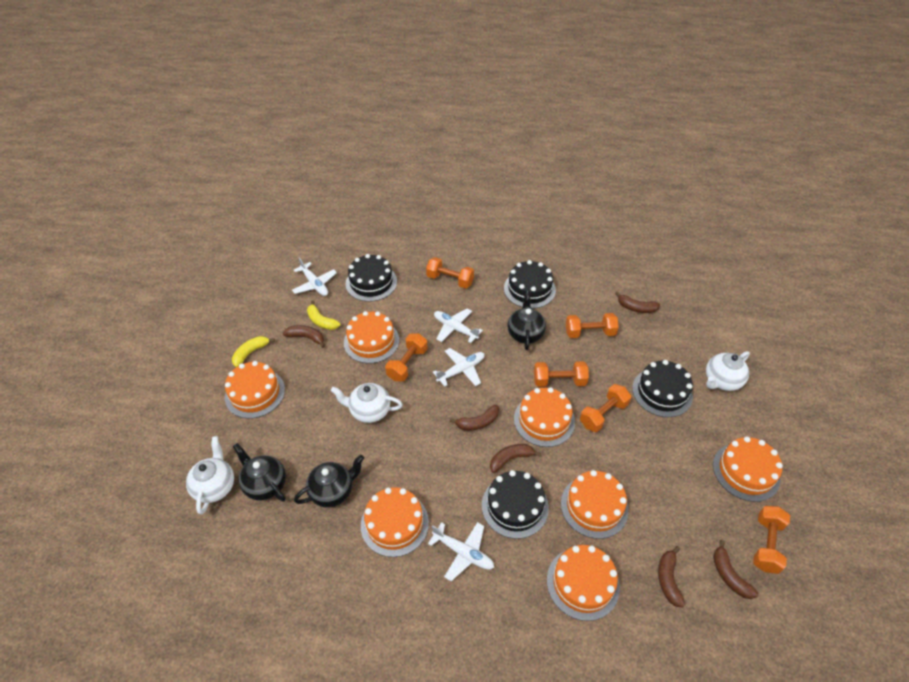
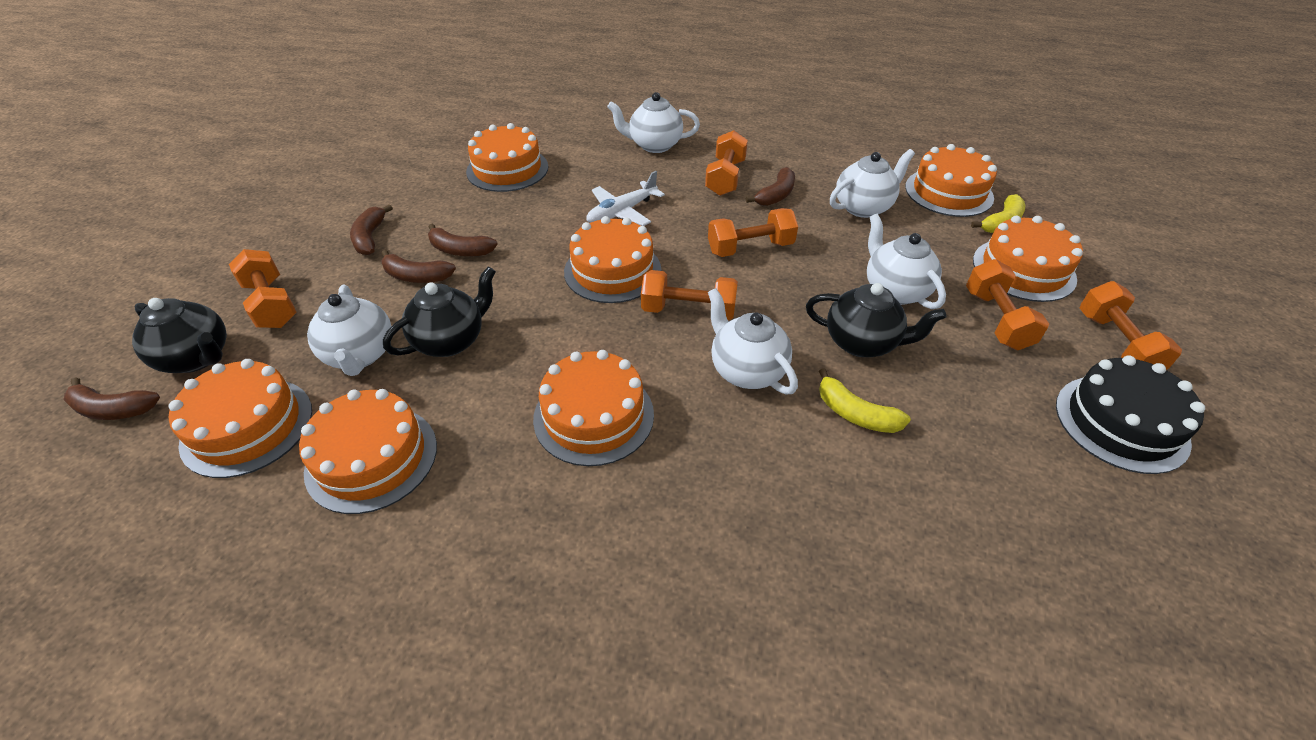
black cake: [346,254,397,302] [482,470,549,539] [504,260,556,309] [632,360,693,417] = 4 -> [1056,355,1205,474] = 1
brown banana: [283,325,325,348] [450,405,499,431] [490,444,541,473] [615,292,660,313] [658,546,685,608] [713,540,759,599] = 6 -> [63,377,160,420] [350,204,393,255] [381,250,456,283] [428,224,498,256] [746,167,795,206] = 5
white plane: [292,257,337,296] [428,522,494,581] [433,348,485,386] [434,308,483,343] = 4 -> [587,171,665,226] = 1
white teapot: [186,436,234,515] [331,383,403,423] [706,351,750,391] = 3 -> [307,285,391,376] [607,92,700,153] [708,288,798,394] [830,149,915,218] [867,214,946,309] = 5

